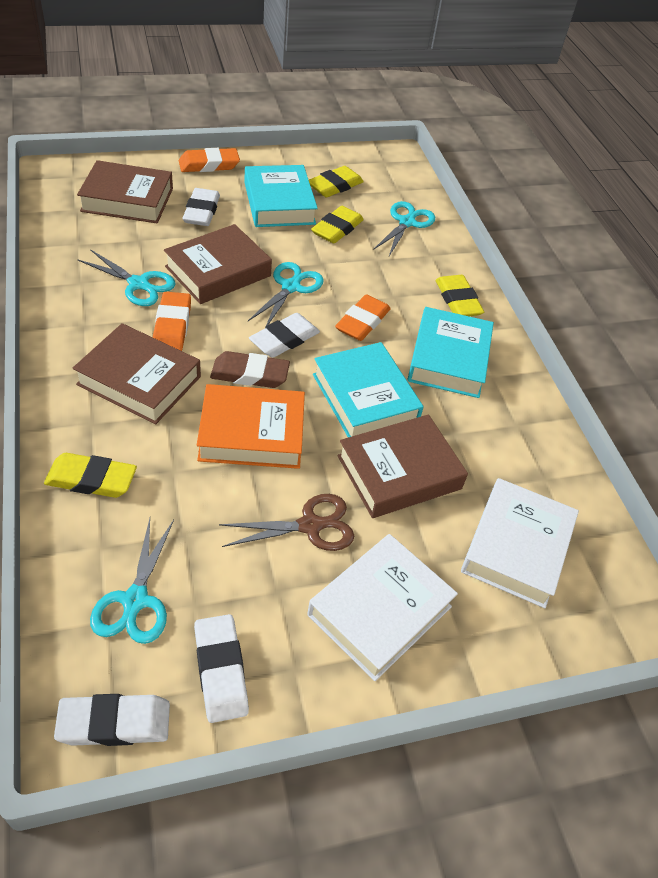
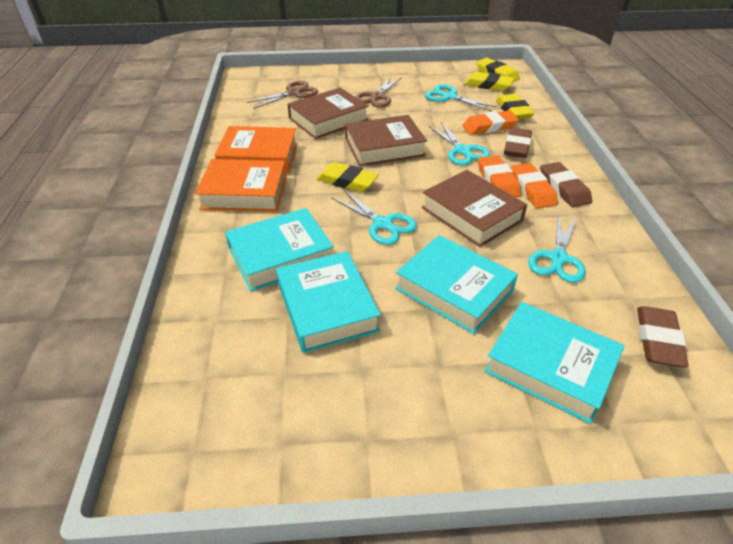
brown book: [73,323,201,425] [77,160,173,224] [164,224,272,304] [337,415,468,518] = 4 -> [287,88,369,139] [345,115,427,166] [421,170,527,247] = 3
brown eraser: [210,351,290,388] = 1 -> [504,127,532,158] [540,162,592,208] [637,306,689,367] = 3
brown scissors: [219,494,354,551] = 1 -> [247,81,318,109] [355,76,402,108] = 2
orange book: [197,384,305,469] = 1 -> [195,159,287,212] [215,126,298,173] = 2
turquoise book: [245,165,318,227] [313,342,424,437] [408,307,494,398] = 3 -> [225,208,334,292] [276,251,381,353] [395,235,518,334] [484,302,625,424] = 4
white book: [307,534,458,681] [461,478,579,608] = 2 -> none = 0
white eraser: [54,694,170,746] [183,188,220,226] [194,614,249,723] [249,313,320,358] = 4 -> none = 0

